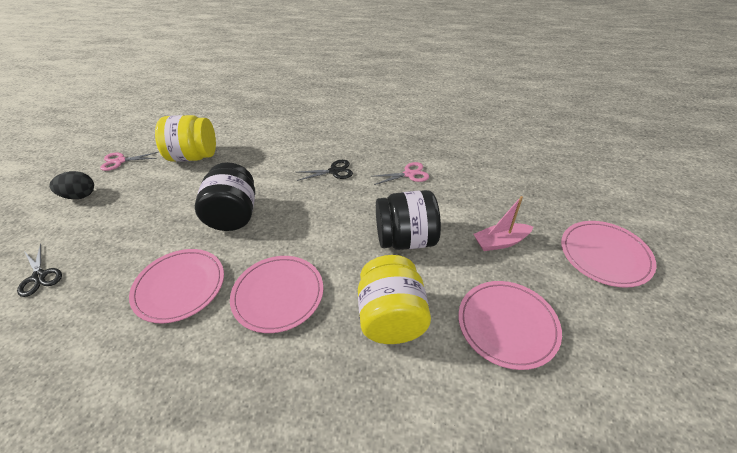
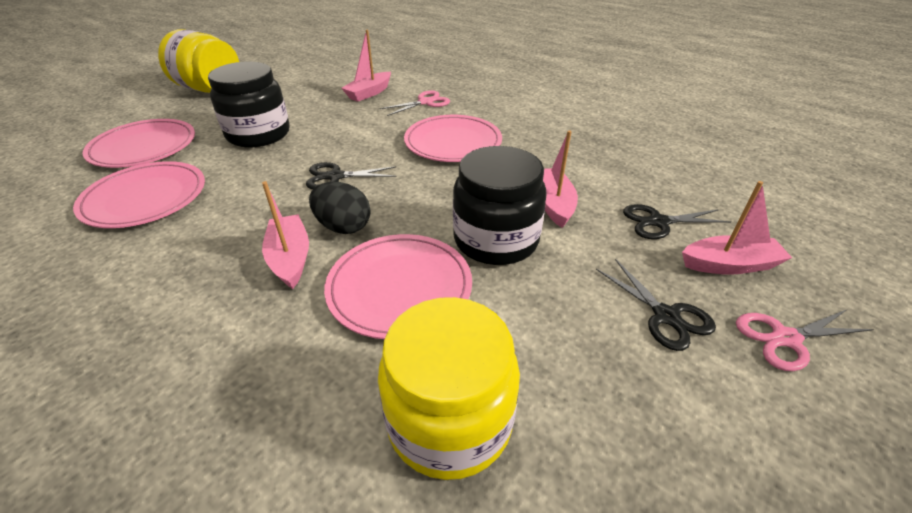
black scissors: [17,243,62,297] [297,160,353,181] = 2 -> [306,162,397,189] [596,259,716,351] [623,204,731,239] = 3
pink boat: [474,196,533,251] = 1 -> [262,181,309,289] [341,30,391,102] [543,131,578,228] [682,181,792,275] = 4

